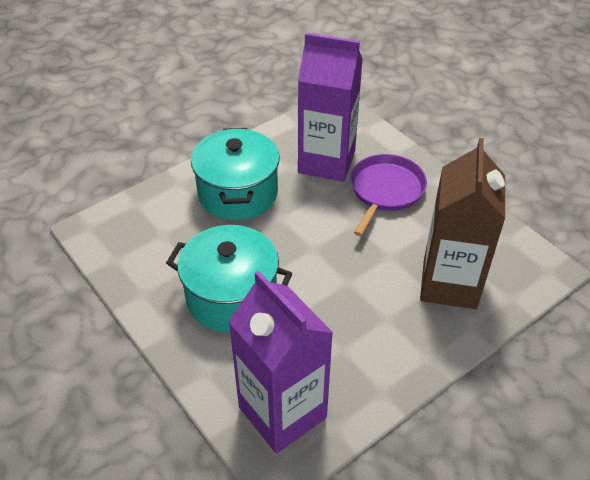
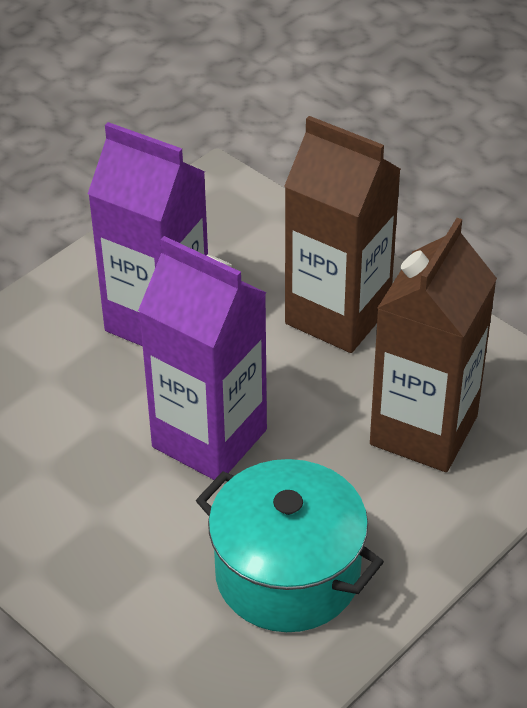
brown carton: [420,138,505,309] = 1 -> [284,116,401,353] [370,218,497,472] = 2
purple pan: [350,154,427,236] = 1 -> none = 0
turquoise pot: [166,225,293,332] [191,128,280,221] = 2 -> [196,459,384,632] = 1

